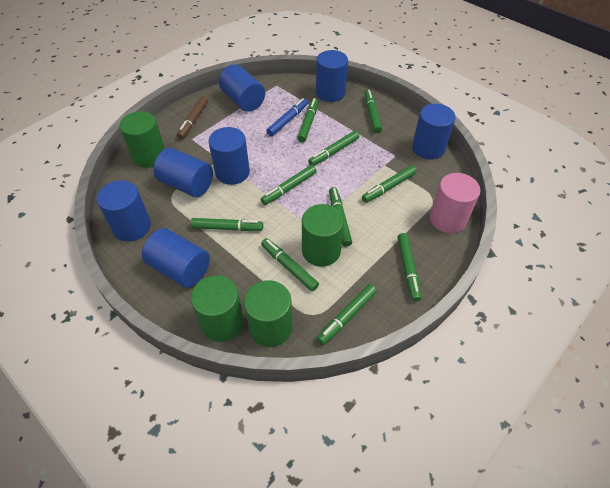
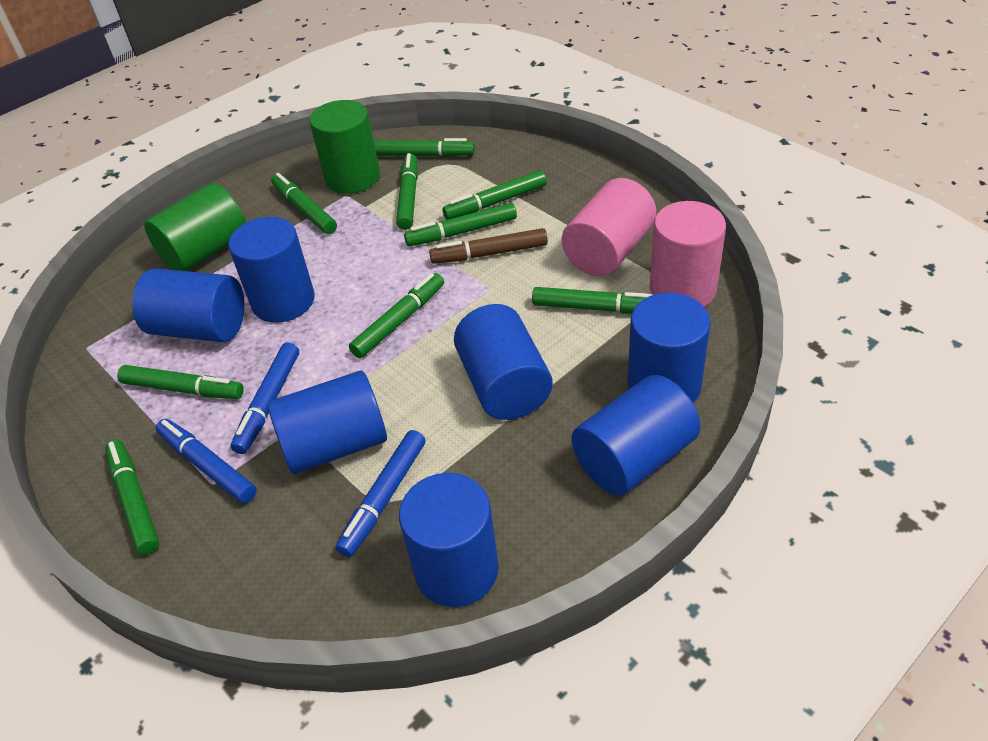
blue marker: [266,98,308,136] = 1 -> [156,419,257,503] [230,343,299,454] [336,430,426,557] = 3
green cylinder: [120,111,165,168] [191,275,244,342] [244,280,293,347] [302,204,344,267] = 4 -> [144,183,246,271] [310,100,380,194] = 2
green marker: [190,218,263,231] [261,165,317,205] [261,238,319,291] [297,98,319,142] [308,131,359,166] [317,284,377,345] [329,187,352,246] [362,165,416,203] [364,90,382,133] [397,233,421,302] = 10 -> [105,439,159,555] [117,365,244,399] [271,173,337,234] [349,273,444,358] [374,138,475,157] [396,153,418,230] [404,203,517,246] [442,170,547,220] [532,287,653,313] = 9
pink cylinder: [430,173,480,233] = 1 -> [562,178,656,276] [650,201,726,307] = 2

